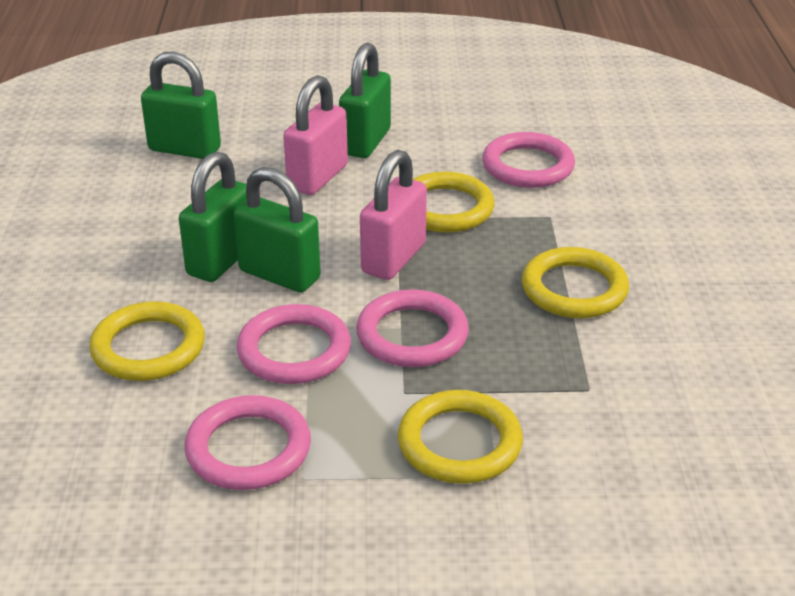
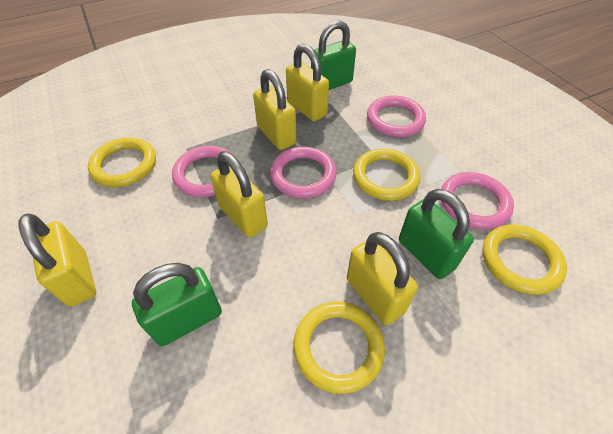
green padlock: [141,51,221,159] [179,151,247,282] [233,167,321,292] [339,43,391,158] = 4 -> [132,263,222,346] [311,21,356,90] [399,189,474,279] = 3
pink padlock: [283,75,348,195] [360,150,427,280] = 2 -> none = 0
yellow padlock: none = 0 -> [18,213,96,307] [210,151,268,238] [253,69,296,150] [286,44,329,121] [347,232,418,325] = 5

